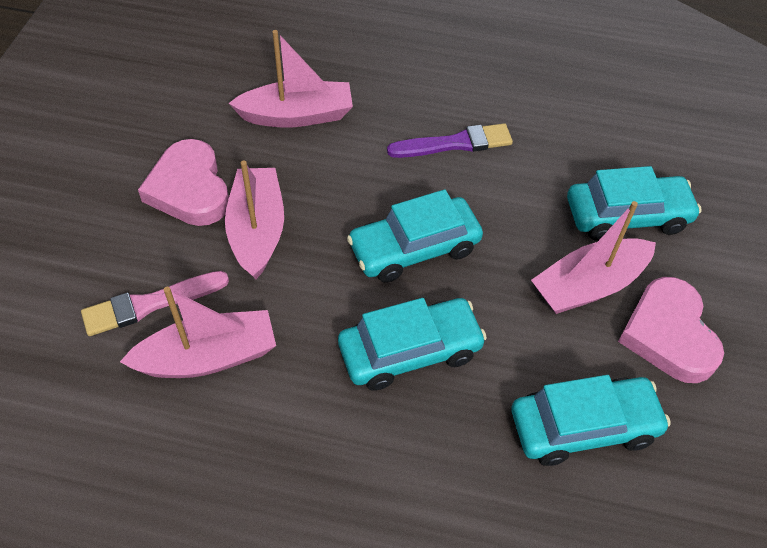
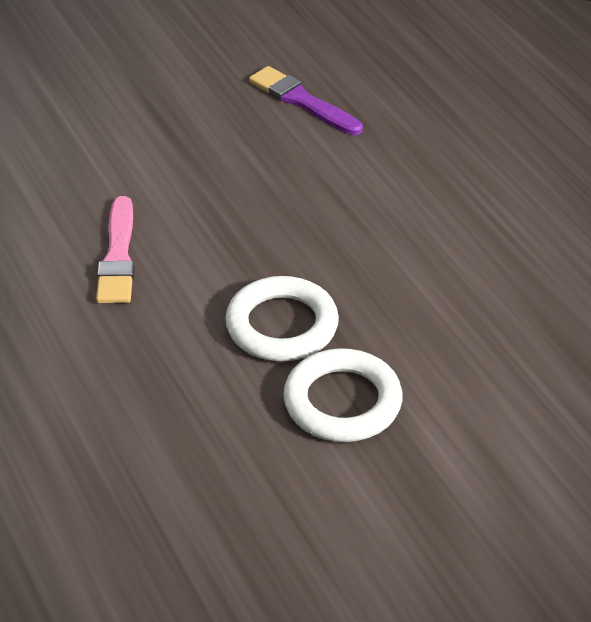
pink boat: [120,287,276,378] [225,161,284,280] [229,30,353,128] [531,201,656,314] = 4 -> none = 0
pink heart: [138,139,229,226] [618,277,724,383] = 2 -> none = 0
turquoise car: [338,298,487,391] [347,189,483,283] [511,375,671,466] [567,166,701,241] = 4 -> none = 0
white ring: none = 0 -> [225,276,339,361] [283,348,403,442] = 2

